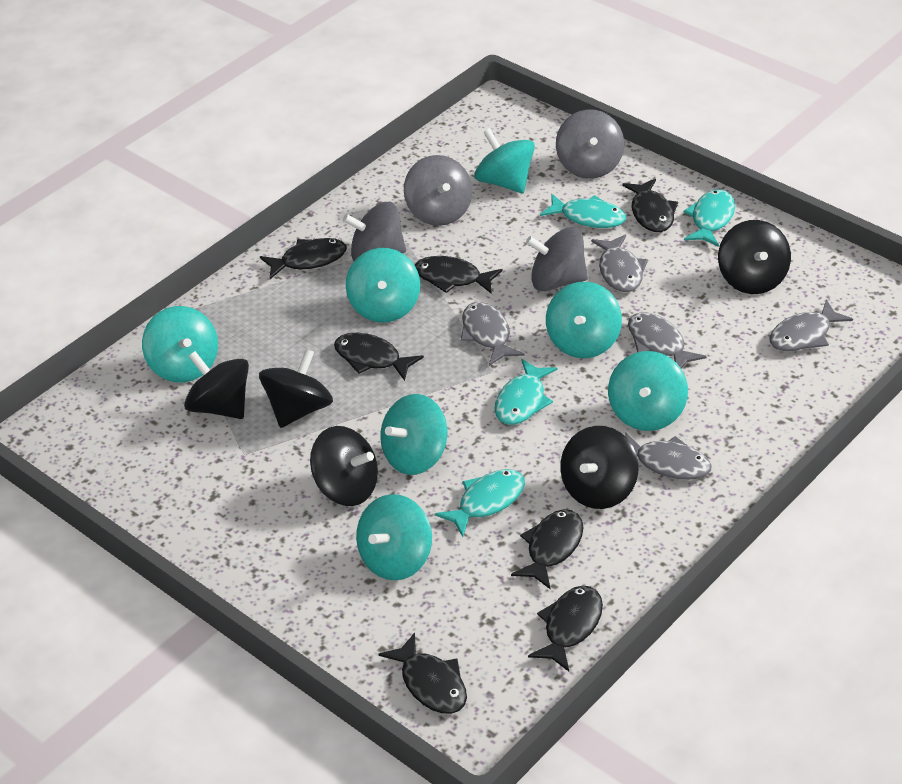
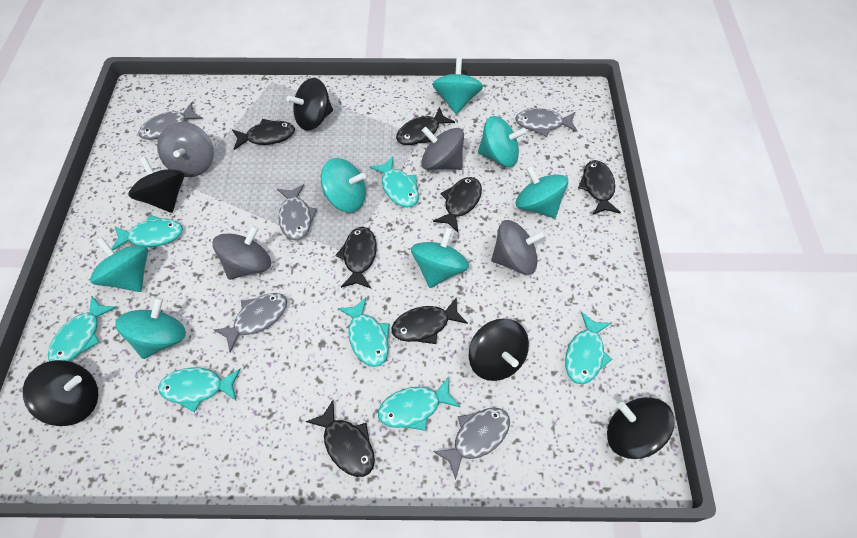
turquoise fish: [435,469,525,537] [495,359,558,425] [540,194,626,228] [684,189,735,247] = 4 -> [48,295,117,361] [112,215,183,250] [158,367,241,412] [338,297,389,367] [370,157,419,207] [378,376,460,431] [565,312,612,384] = 7

